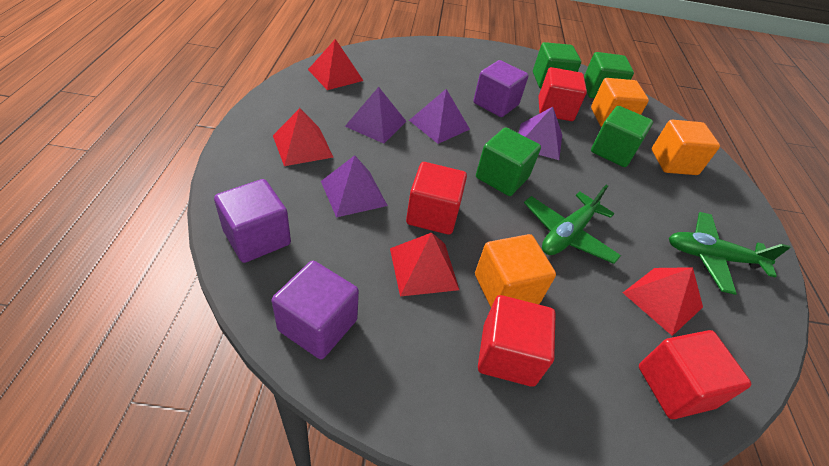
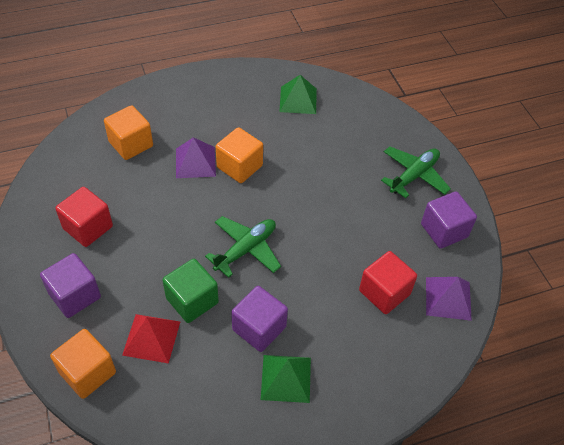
green cube: [476,127,541,196] [533,42,581,88] [584,52,634,98] [591,106,653,167] = 4 -> [162,259,219,323] = 1
green pyramid: none = 0 -> [261,355,311,403] [279,75,317,114] = 2
purple pyramid: [321,155,388,217] [345,87,406,144] [409,89,470,144] [519,107,562,160] = 4 -> [176,137,216,178] [426,277,472,321] = 2
red cube: [406,162,467,235] [478,295,556,387] [538,67,587,121] [639,330,751,419] = 4 -> [55,187,113,247] [359,251,417,314] = 2
red pyramid: [273,108,333,166] [308,39,364,90] [390,233,459,297] [623,267,703,336] = 4 -> [122,314,180,364] = 1

